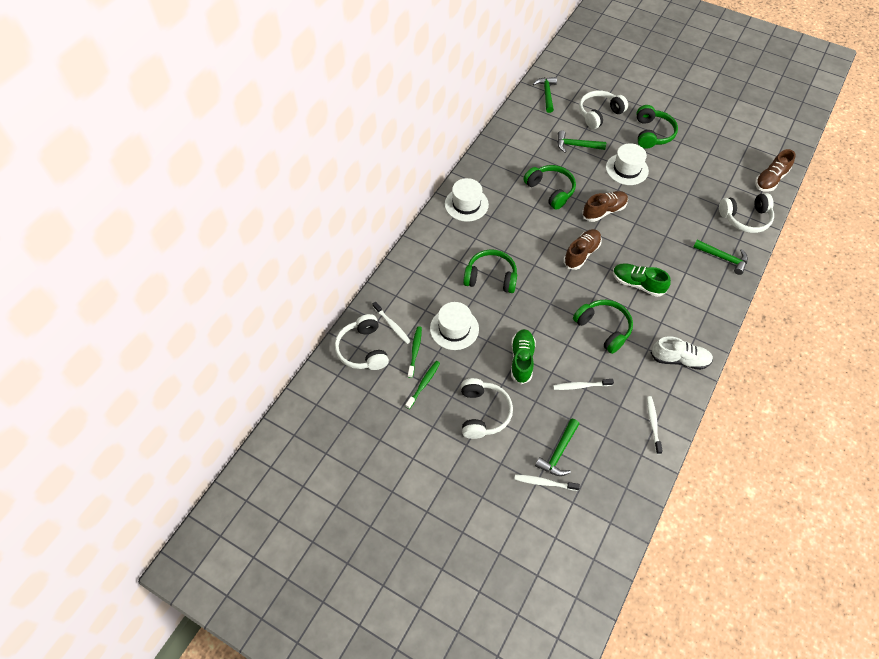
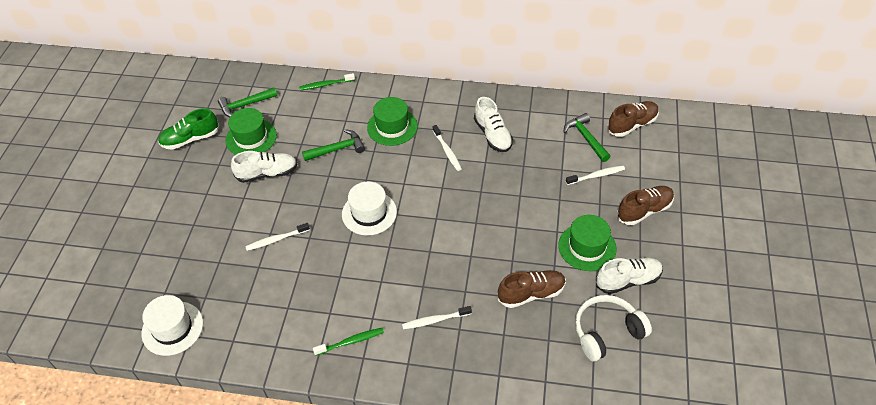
green hammer: [533,77,557,113] [535,419,579,476] [557,131,606,153] [693,240,748,275] = 4 -> [218,87,277,117] [302,129,365,161] [564,113,611,162] = 3
green hat: none = 0 -> [226,108,277,155] [367,97,418,146] [558,215,617,271] = 3
green headphones: [463,249,517,293] [523,165,576,210] [573,300,633,354] [636,105,678,149] = 4 -> none = 0
green shoe: [511,329,536,384] [613,263,671,297] = 2 -> [158,108,219,150] = 1
white hat: [430,302,479,350] [445,178,489,222] [606,143,649,185] = 3 -> [141,295,203,356] [342,182,397,236] = 2
white headphones: [335,314,389,370] [461,378,513,439] [579,90,628,129] [719,193,774,233] = 4 -> [575,295,652,361] = 1
white shoe: [651,336,713,370] = 1 -> [231,151,297,183] [474,97,513,152] [596,258,663,294] = 3

